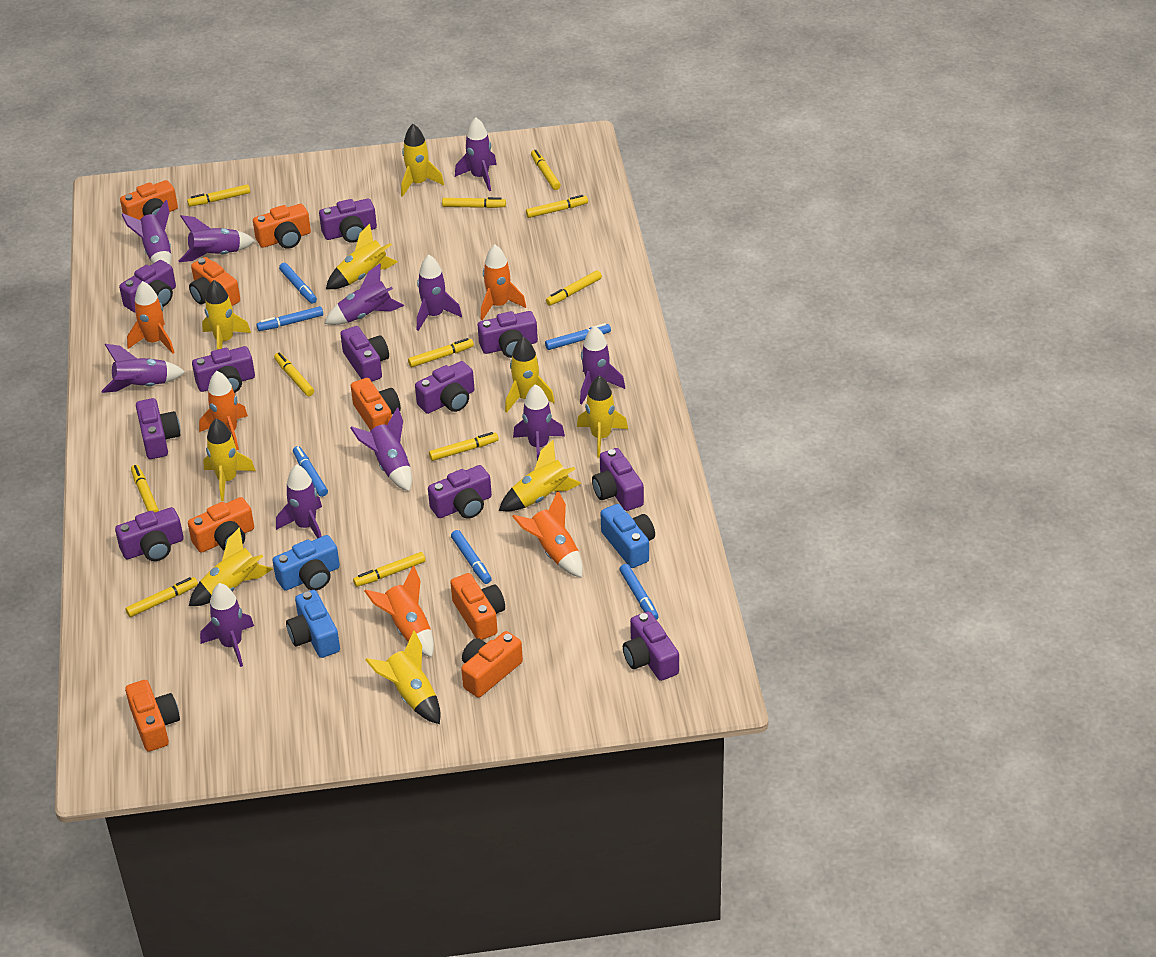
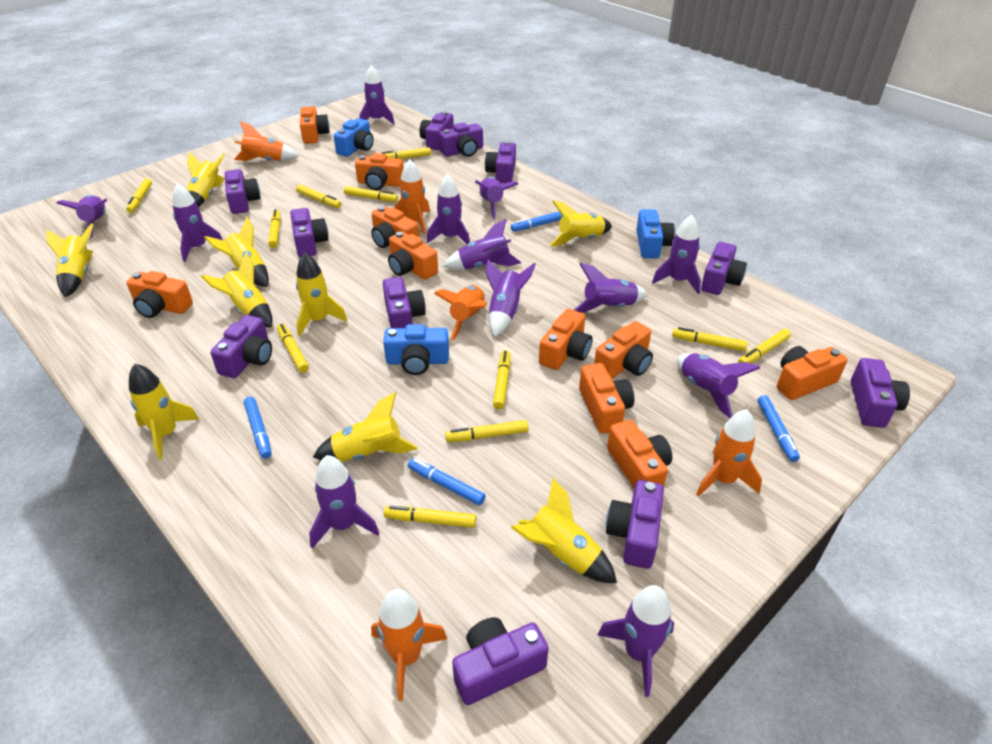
blue marker: [257,306,323,331] [279,263,317,304] [293,446,328,497] [451,530,491,584] [545,323,611,350] [619,564,659,620] = 6 -> [244,397,272,459] [408,458,486,505] [511,212,563,232] [758,395,800,462] = 4
orange camera: [120,180,178,220] [125,680,180,752] [188,497,254,553] [189,257,240,306] [253,204,311,249] [351,378,401,431] [450,573,505,640] [461,631,523,698] = 8 -> [126,271,193,318] [300,106,330,144] [355,153,404,190] [371,206,419,248] [388,231,438,280] [539,309,593,370] [579,363,634,434] [594,321,653,379] [607,420,672,489] [777,346,848,400] = 10
purple rocket: [101,344,185,393] [121,200,172,265] [179,215,255,262] [200,583,254,667] [276,464,322,538] [324,264,404,325] [350,407,412,492] [417,255,462,331] [455,117,497,191] [513,384,565,460] [580,326,625,404] = 11 -> [57,195,107,239] [172,183,223,262] [309,455,379,549] [359,65,395,124] [427,174,470,244] [443,219,521,270] [475,177,518,220] [485,260,536,337] [574,263,648,313] [598,585,674,697] [652,215,701,294] [677,353,760,418] = 12

